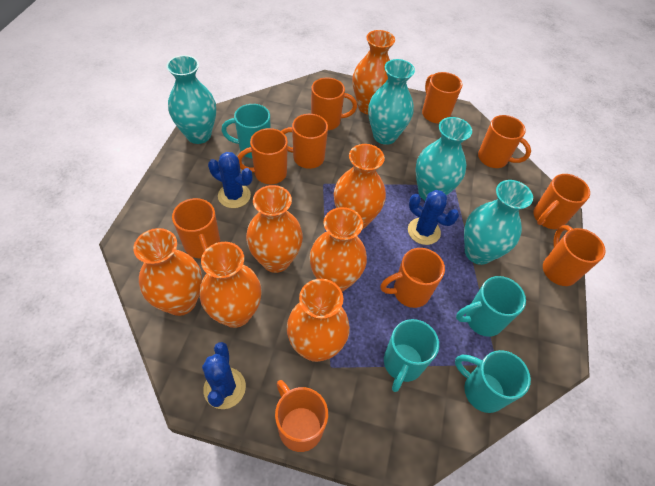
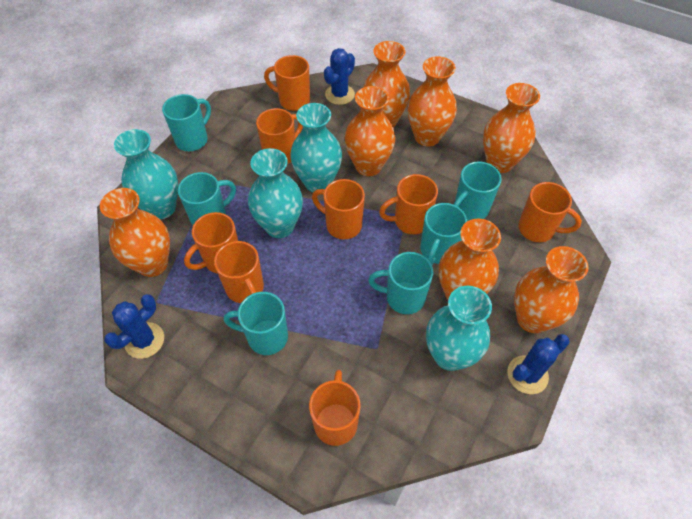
orange mug: [172,198,220,258] [237,128,288,184] [275,380,328,452] [281,114,328,169] [311,78,357,130] [380,248,445,308] [422,72,462,123] [478,115,531,168] [533,174,590,229] [543,225,606,286] = 10 -> [184,212,238,274] [214,241,264,303] [256,108,303,164] [264,55,310,111] [309,370,361,446] [312,179,365,239] [379,174,438,234] [518,182,582,242] = 8
turquoise mug: [222,104,270,158] [384,319,439,392] [455,350,531,413] [456,276,526,337] = 4 -> [162,94,211,151] [178,172,236,226] [224,292,288,355] [368,252,434,314] [420,203,467,265] [454,161,502,221] = 6

